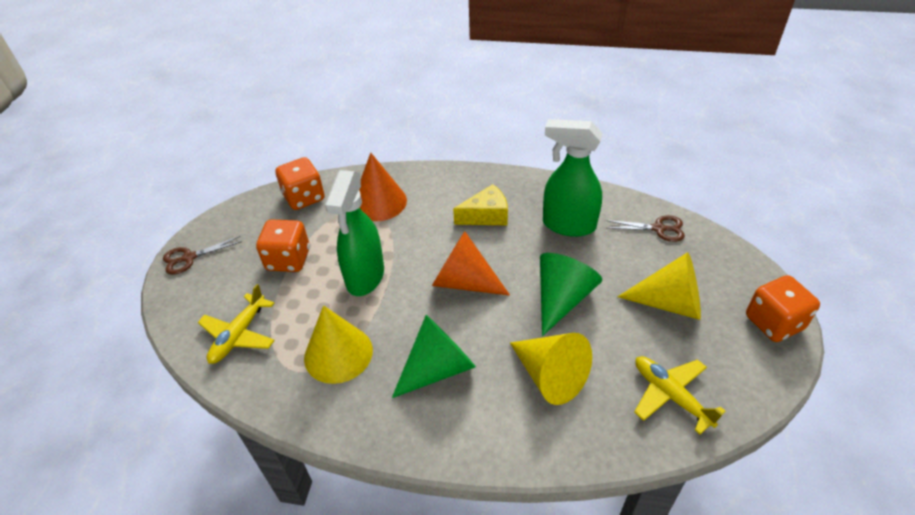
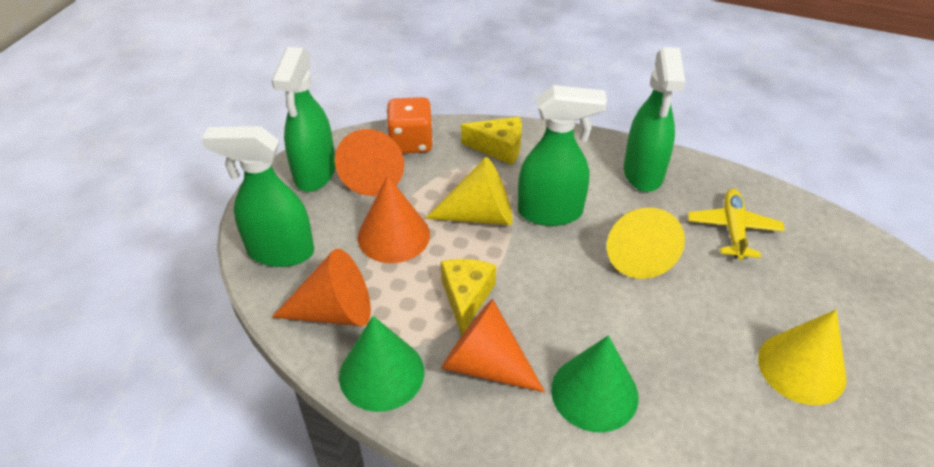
brown scissors: [163,236,242,275] [606,215,685,242] = 2 -> none = 0
green spray bottle: [325,170,384,296] [543,119,603,237] = 2 -> [202,126,314,267] [272,47,336,192] [518,85,607,226] [624,47,685,192] = 4
orange cone: [359,153,407,221] [432,231,510,296] = 2 -> [272,249,371,326] [335,129,404,196] [358,175,430,263] [441,299,545,393] = 4
orange dice: [256,219,310,272] [275,157,325,210] [746,275,820,342] = 3 -> [387,97,433,153] = 1
yellow cheese: [453,184,508,225] = 1 -> [441,259,496,335] [461,117,522,165] = 2
yellow plane: [198,284,275,364] [634,356,726,434] = 2 -> [688,189,785,260] = 1

